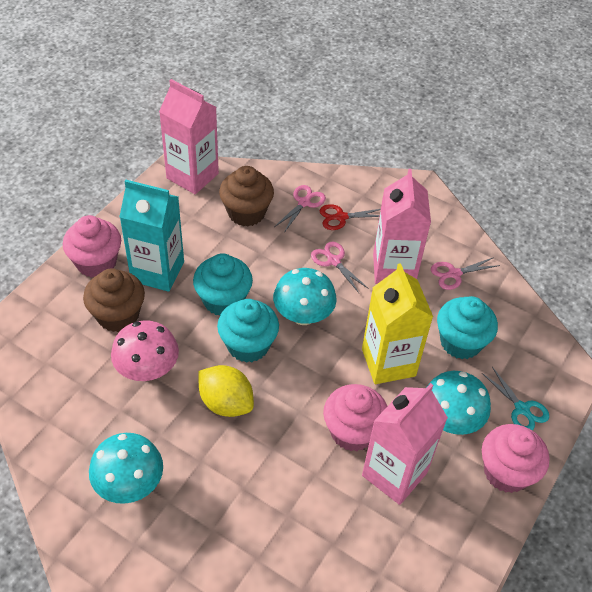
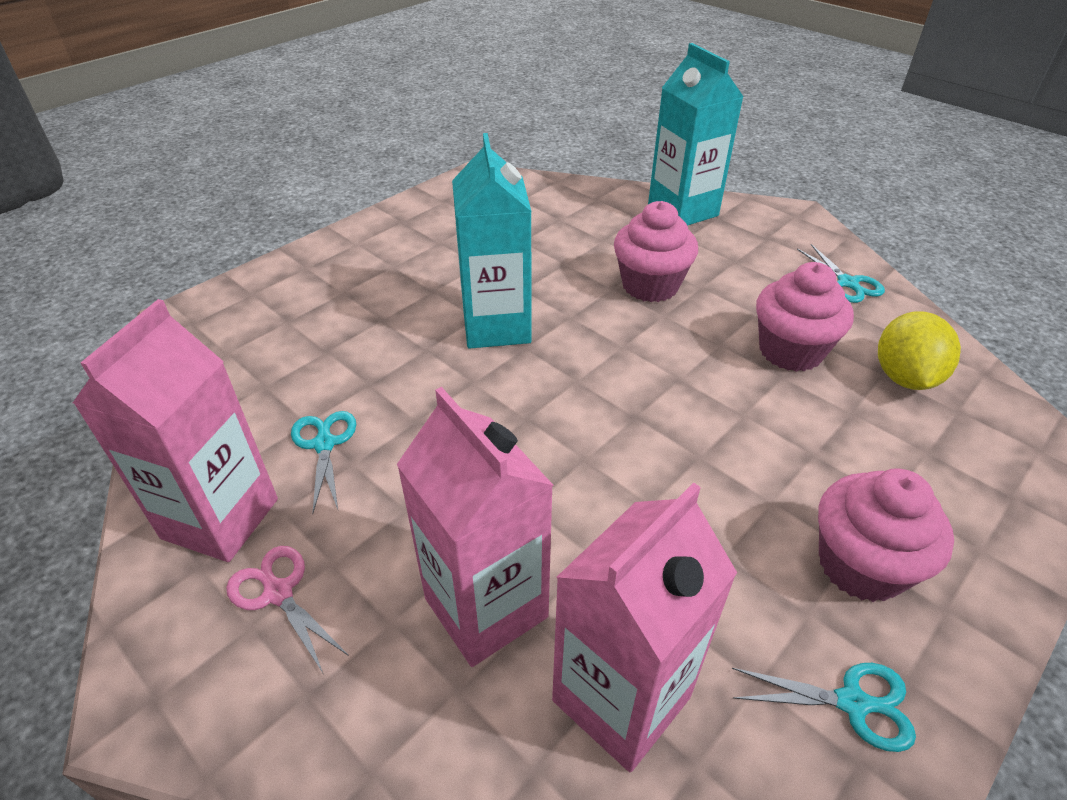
brown cupcake: [83,268,145,332] [219,166,274,226] = 2 -> none = 0
pink mushroom: [111,320,179,381] = 1 -> none = 0
pink scissors: [274,185,326,231] [311,241,369,293] [431,257,500,290] = 3 -> [226,546,349,673] = 1
red scissors: [320,204,381,230] = 1 -> none = 0
turquoise carton: [119,180,184,292] = 1 -> [452,133,532,349] [648,43,744,226] = 2
turquoise cupcake: [193,253,253,316] [217,299,279,363] [437,296,498,359] = 3 -> none = 0
turquoise mushroom: [89,433,163,504] [273,268,337,325] [426,371,491,435] = 3 -> none = 0
turquoise scissors: [482,367,549,430] = 1 -> [291,411,356,514] [732,663,916,752] [797,244,885,303] = 3
yellow carton: [362,263,433,384] = 1 -> none = 0

